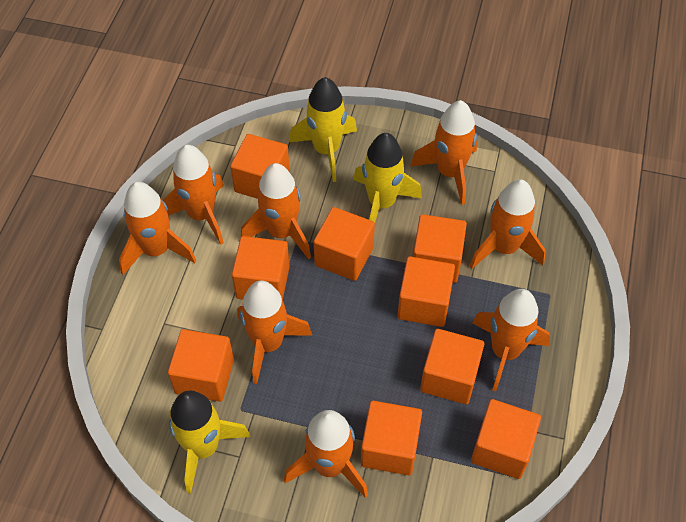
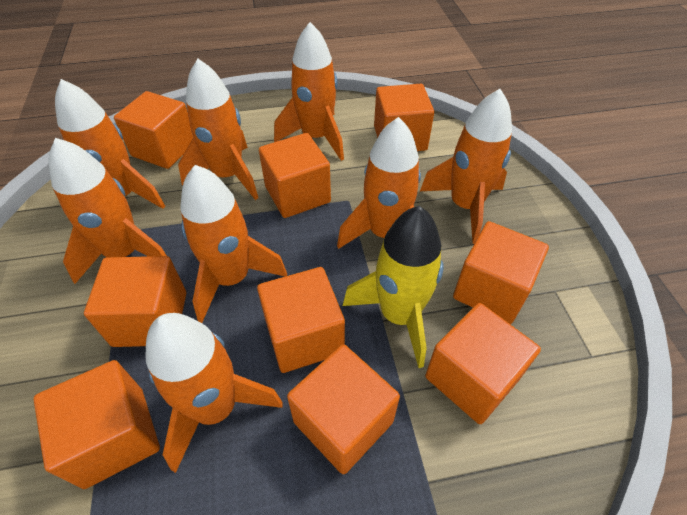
yellow rocket: [169,391,250,493] [289,77,357,182] [354,133,422,223] = 3 -> [343,206,444,368] = 1

